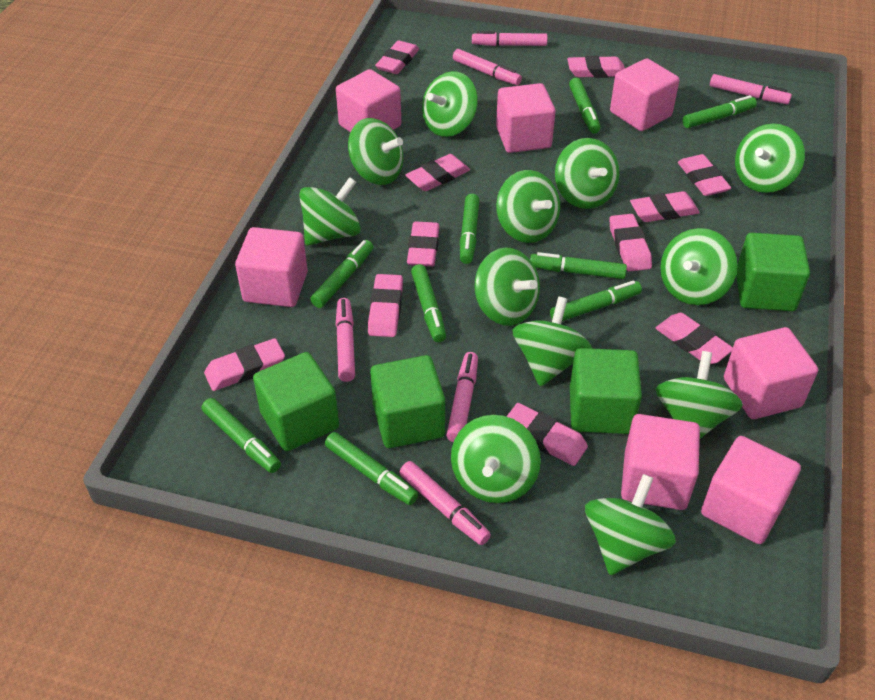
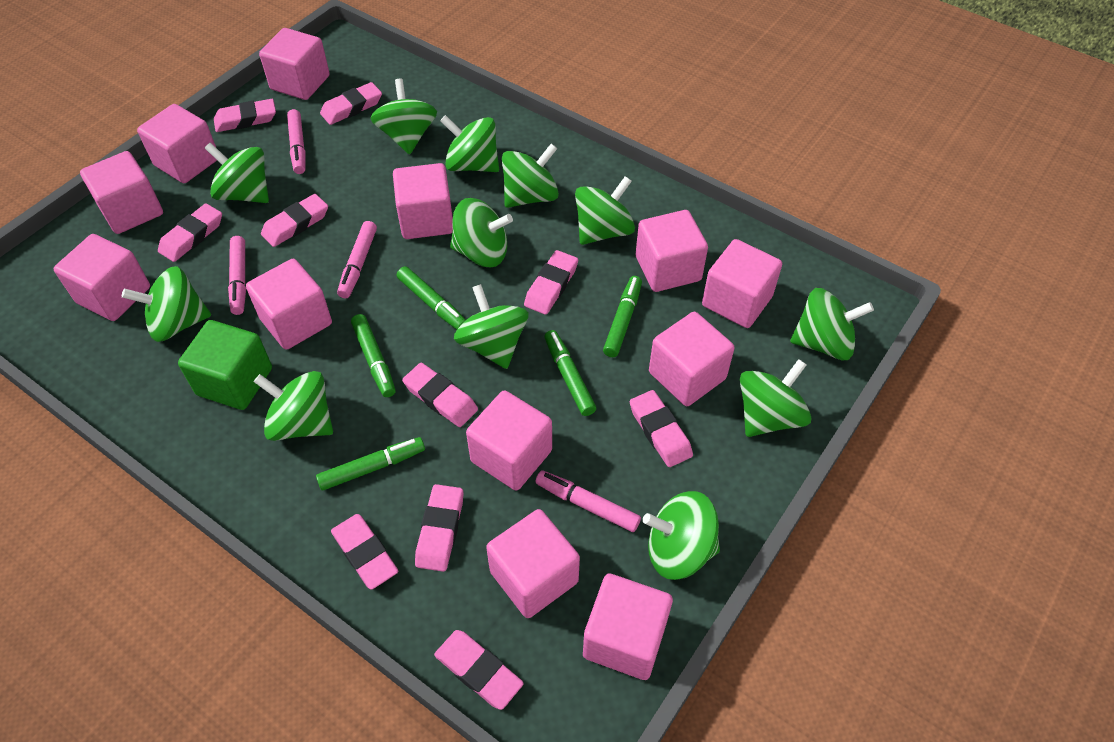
green cube: [253,352,339,451] [370,355,445,448] [570,348,642,434] [736,233,810,311] = 4 -> [178,320,272,410] = 1
green marker: [202,398,281,473] [310,240,374,308] [325,432,418,505] [411,264,446,342] [460,194,479,264] [530,252,627,279] [550,280,642,321] [569,78,601,134] [682,95,757,128] = 9 -> [316,437,425,490] [351,314,396,397] [397,266,466,330] [544,330,596,416] [603,276,642,357] = 5
pink cube: [235,227,308,307] [336,69,401,132] [496,83,556,153] [610,58,679,131] [621,414,700,510] [701,436,801,544] [724,327,818,419] = 7 -> [54,234,150,321] [80,151,163,234] [137,104,217,183] [246,259,332,350] [259,28,330,100] [393,163,453,239] [466,390,552,491] [486,509,580,618] [583,574,673,680] [636,210,708,292] [649,312,735,406] [702,239,782,328] = 12
pink eraser: [204,338,285,391] [368,274,403,337] [375,40,419,74] [405,154,470,191] [407,221,440,267] [506,403,588,466] [567,56,625,78] [609,214,652,272] [630,191,700,222] [655,313,733,365] [678,154,731,196] = 11 -> [158,203,222,262] [214,99,276,132] [261,194,328,247] [320,82,382,125] [331,514,398,590] [402,363,478,427] [415,484,464,572] [434,630,524,710] [524,250,578,315] [630,390,693,467] = 10
pink marker: [336,298,355,382] [399,461,491,545] [446,352,478,442] [453,49,522,85] [472,31,548,46] [710,74,792,104] = 6 -> [228,236,246,315] [287,109,306,174] [337,221,377,298] [535,471,641,532] = 4

